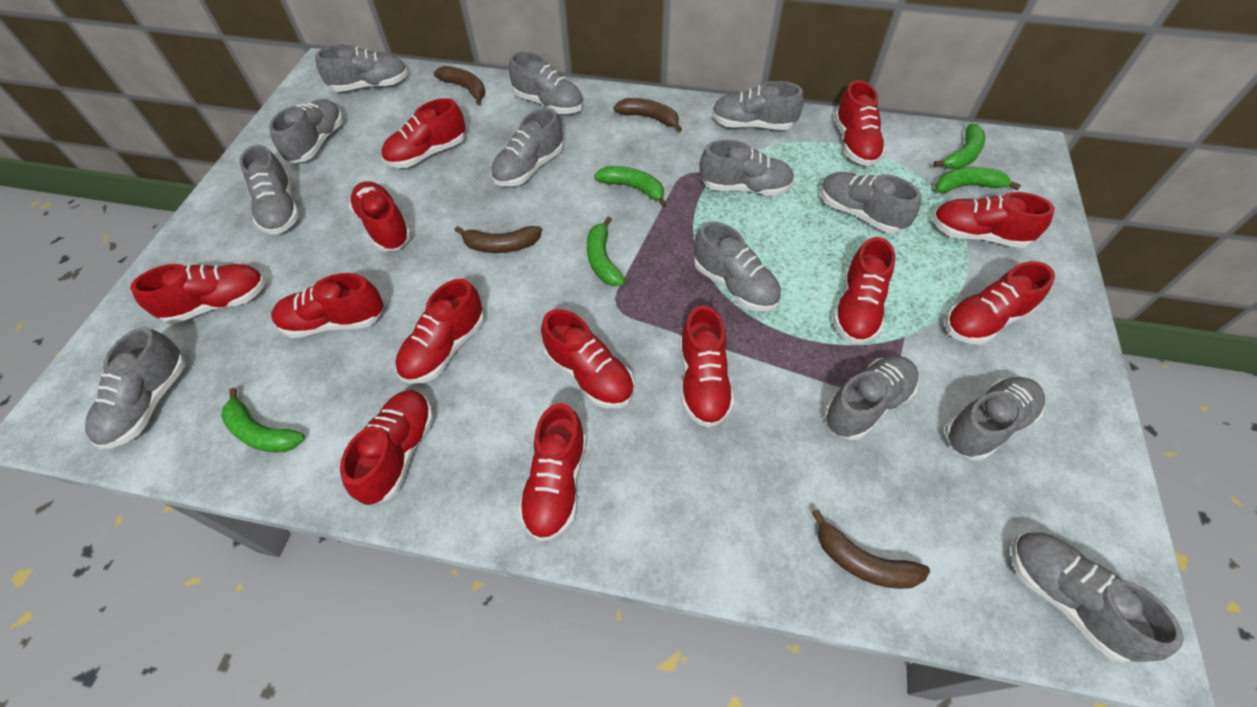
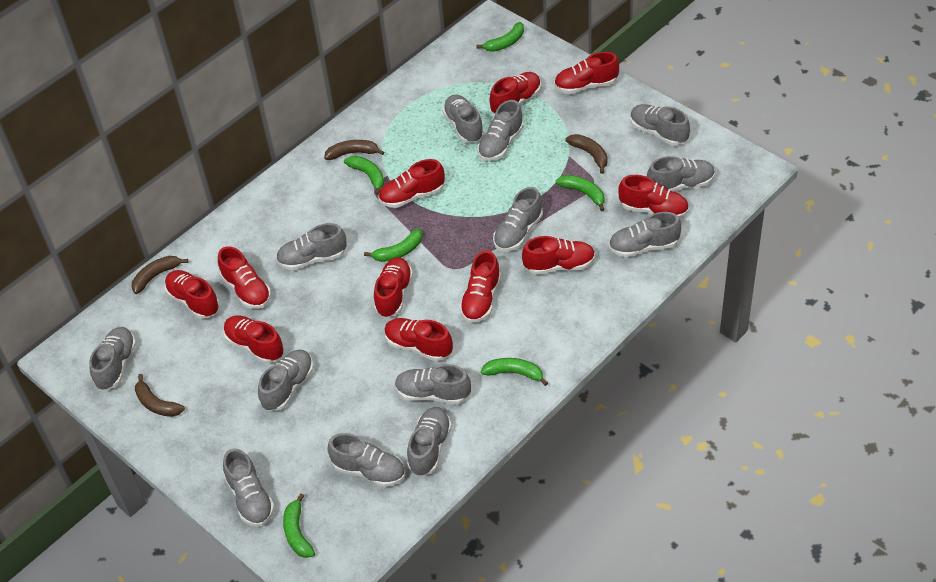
green banana: [221,388,305,452] [587,217,625,286] [594,166,667,207] [933,124,985,169] [935,167,1021,193] = 5 -> [283,493,315,558] [344,156,384,195] [364,228,422,262] [476,22,524,52] [481,358,548,386] [556,175,605,211] = 6
red shoe: [130,264,266,324] [271,273,384,338] [340,390,434,505] [349,181,412,251] [381,98,466,168] [395,279,484,384] [518,403,587,541] [541,309,635,408] [680,305,734,428] [833,237,896,344] [834,80,886,166] [932,192,1055,248] [945,261,1055,345] = 13 -> [165,270,220,319] [218,246,271,309] [223,315,284,363] [374,257,413,318] [378,159,445,208] [384,318,453,361] [459,250,501,323] [489,72,541,114] [522,236,595,275] [554,52,619,94] [618,175,689,218] = 11

